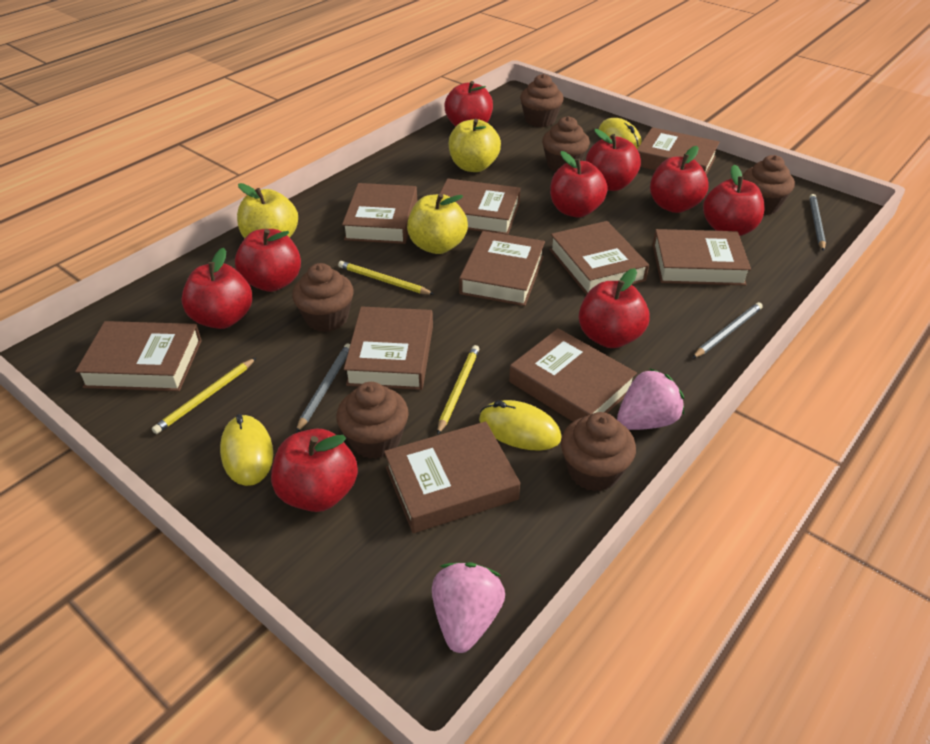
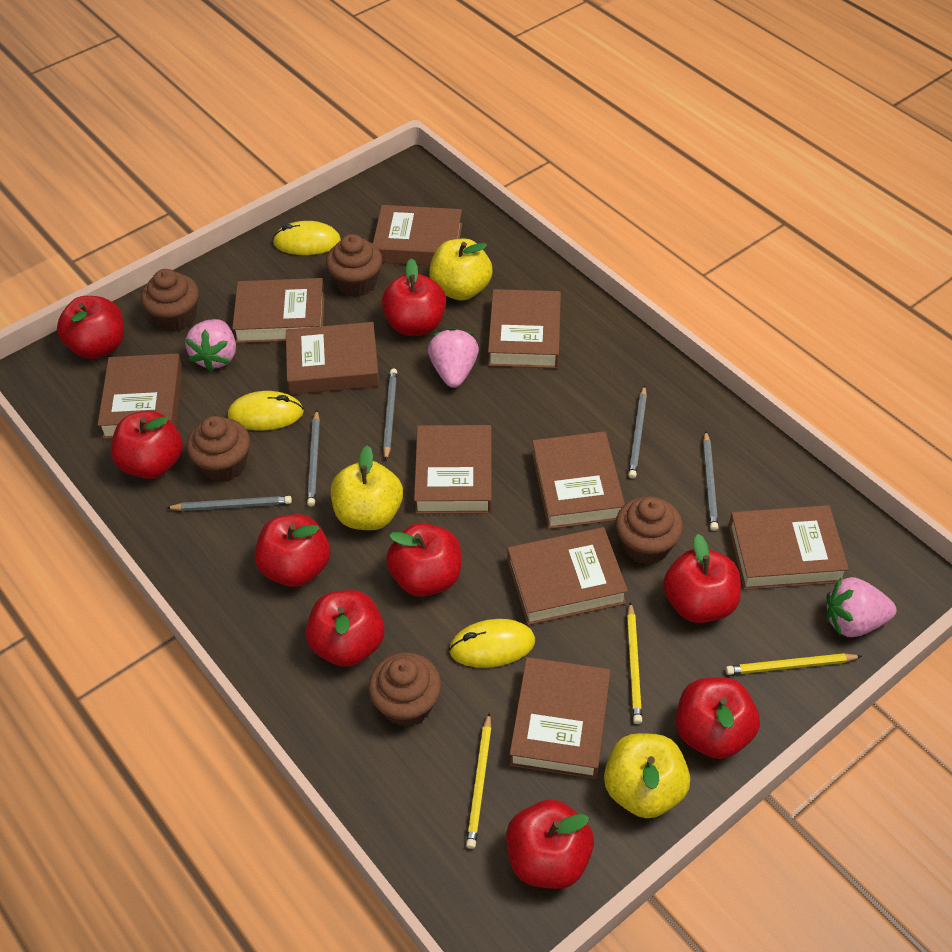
brown cupcake: [292,263,354,332] [336,382,409,459] [520,74,564,127] [542,116,590,172] [561,412,636,491] [742,155,795,215] = 6 -> [141,269,199,332] [187,416,250,482] [326,234,382,297] [368,652,441,727] [616,496,683,565] = 5
grey pencil: [296,344,350,433] [692,302,763,358] [809,194,826,251] = 3 -> [167,496,292,511] [307,410,320,507] [383,368,397,460] [628,385,647,479] [703,431,718,531] = 5
pink strawberry: [432,562,505,653] [617,368,684,430] = 2 -> [185,319,236,371] [428,328,479,388] [826,577,896,637] = 3

